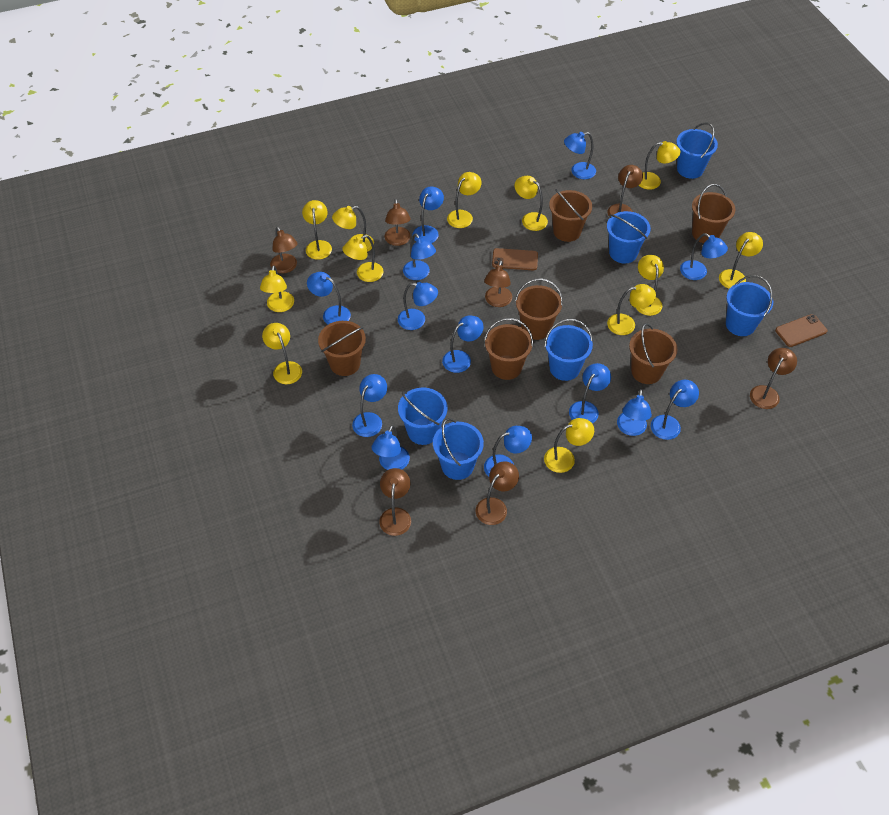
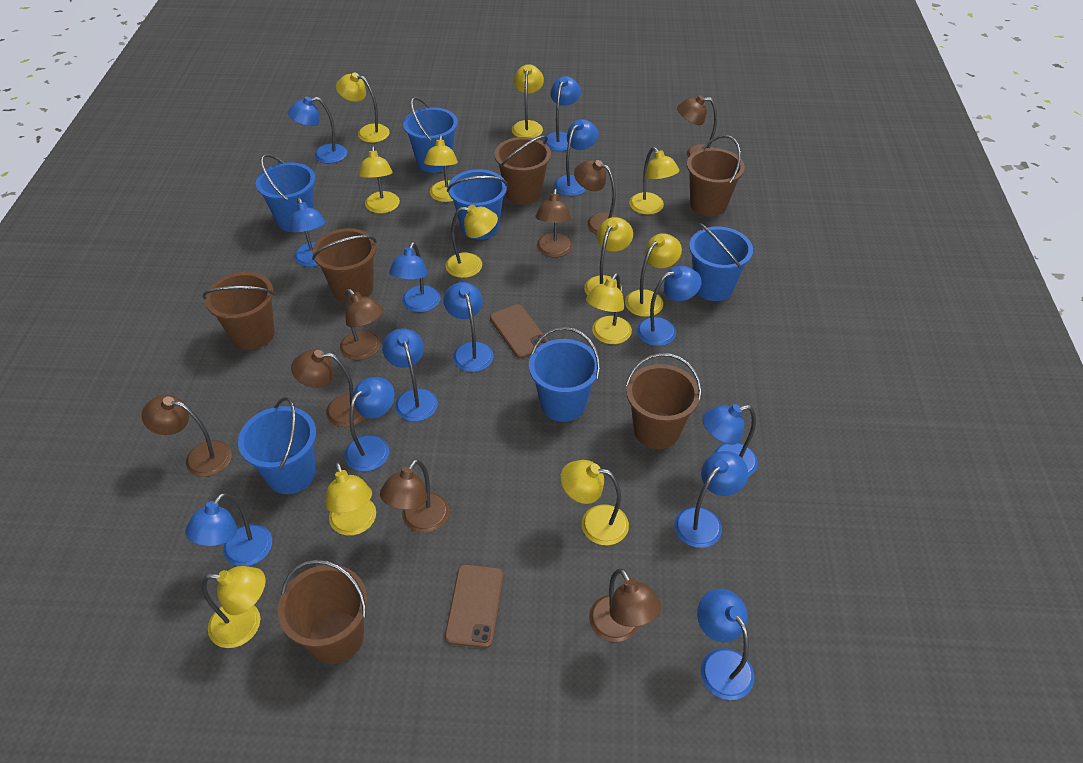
brown lamp: [270,227,298,274] [379,468,411,536] [385,199,411,246] [476,461,519,525] [484,260,512,307] [607,165,643,216] [750,348,797,409] = 7 -> [141,394,232,477] [291,350,366,427] [340,289,384,360] [380,459,449,533] [536,189,573,257] [574,160,617,234] [589,569,661,642] [677,95,717,158] = 8

